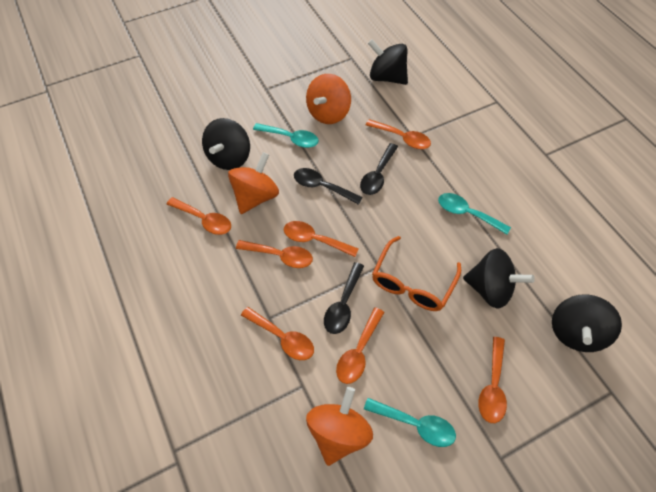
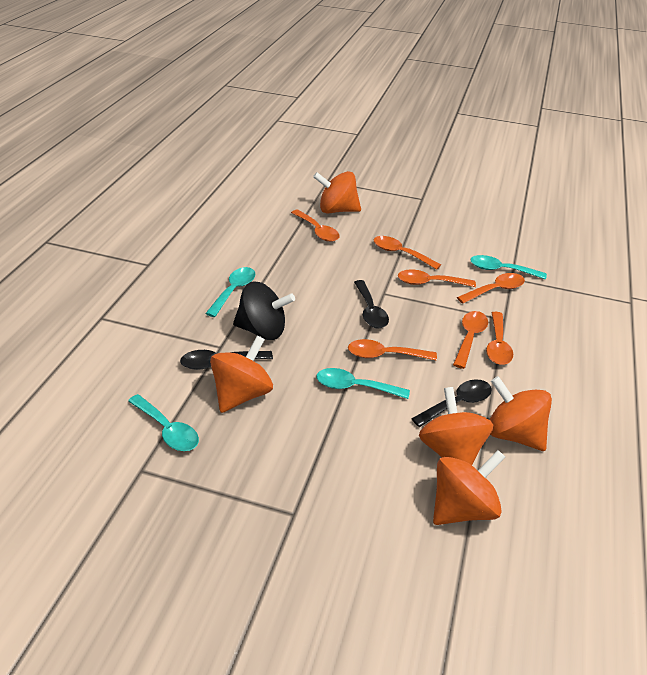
black spinning top: [202,118,250,170] [368,39,408,85] [463,248,535,309] [552,294,622,352] = 4 -> [233,281,295,340] = 1
orange glasses: [372,236,461,311] = 1 -> none = 0
orange spinning top: [228,152,279,214] [306,74,351,124] [306,387,373,466] = 3 -> [210,336,273,413] [313,171,361,213] [419,387,493,465] [433,450,505,525] [490,376,552,451] = 5
turquoise spoon: [253,123,319,148] [364,398,456,447] [438,193,511,235] = 3 -> [128,394,199,451] [205,267,255,317] [317,368,410,399] [470,255,547,279] = 4

